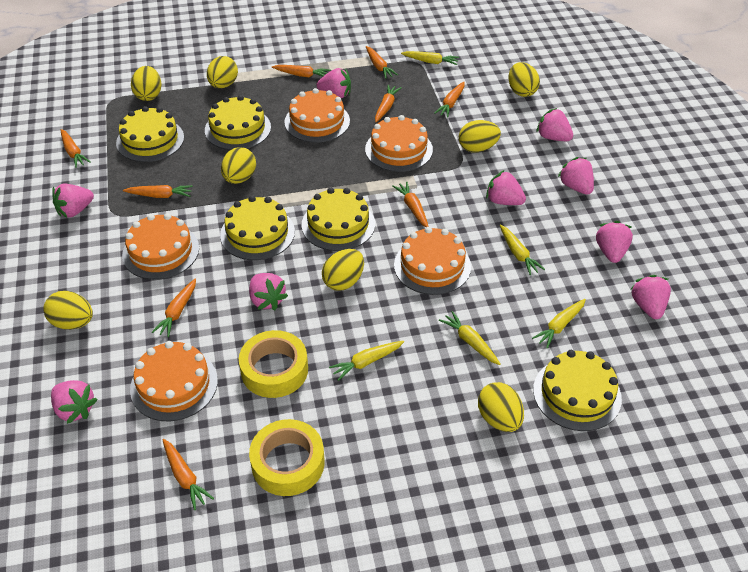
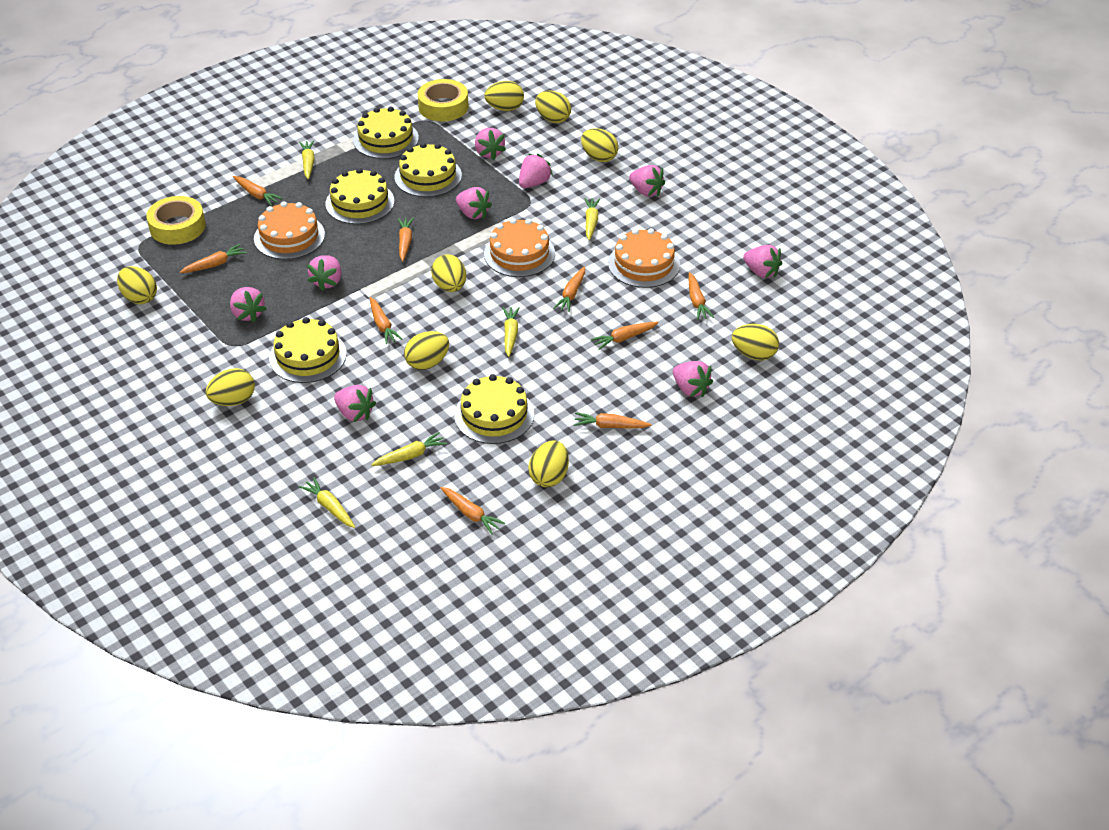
orange cake: [122,213,199,280] [130,341,218,422] [284,88,350,143] [365,115,433,172] [394,227,471,295] = 5 -> [254,201,325,260] [484,218,555,277] [608,228,680,288] = 3
yellow egg: [43,291,93,330] [131,66,162,101] [207,56,238,88] [221,147,256,184] [322,249,364,291] [459,120,501,153] [478,382,524,432] [509,62,540,97] = 8 -> [117,266,157,304] [206,368,255,406] [404,331,449,370] [431,254,466,292] [484,81,524,111] [528,440,569,487] [535,91,571,123] [581,128,618,162] [732,324,779,361] = 9

